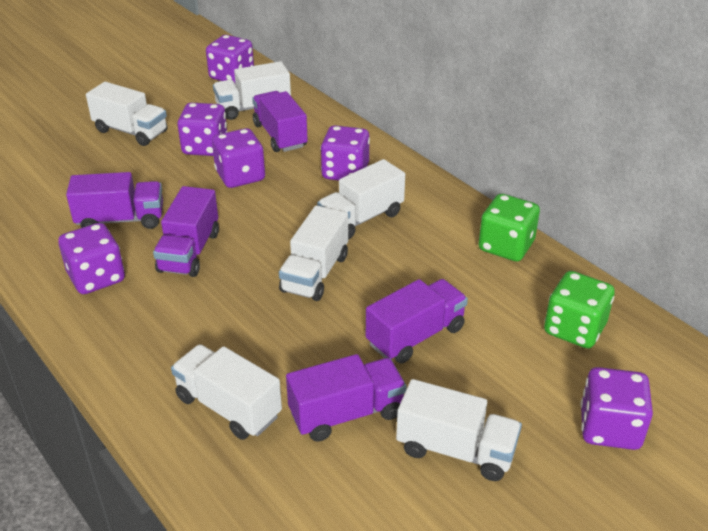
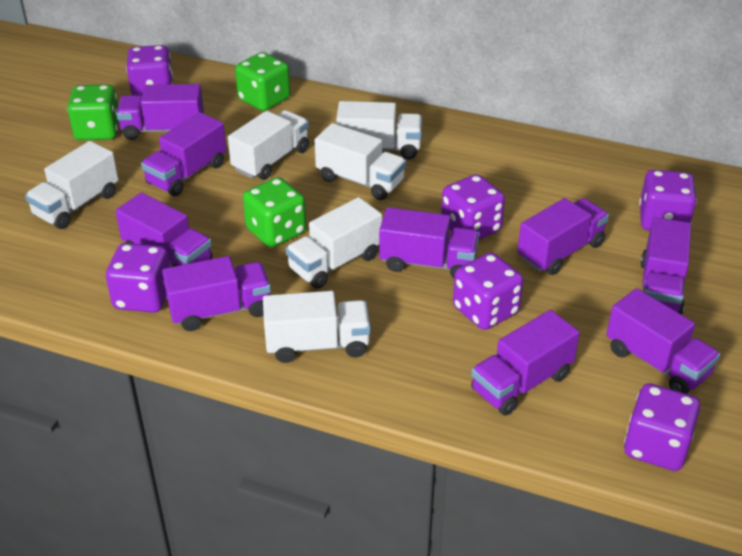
green dice: [479,194,540,261] [544,271,615,348] = 2 -> [67,84,119,140] [235,52,290,111] [243,177,306,248] = 3
purple truck: [66,172,163,229] [153,186,219,277] [252,91,308,152] [286,354,407,442] [366,279,468,363] = 5 -> [115,193,212,267] [116,84,204,140] [141,112,226,196] [162,256,271,331] [379,207,479,278] [471,310,580,415] [517,198,609,275] [606,288,720,394] [640,217,691,315] = 9

